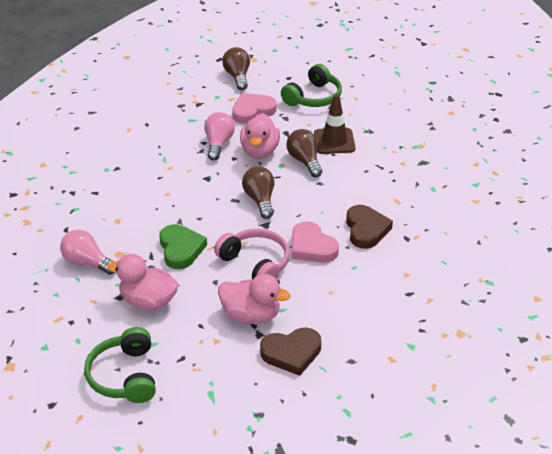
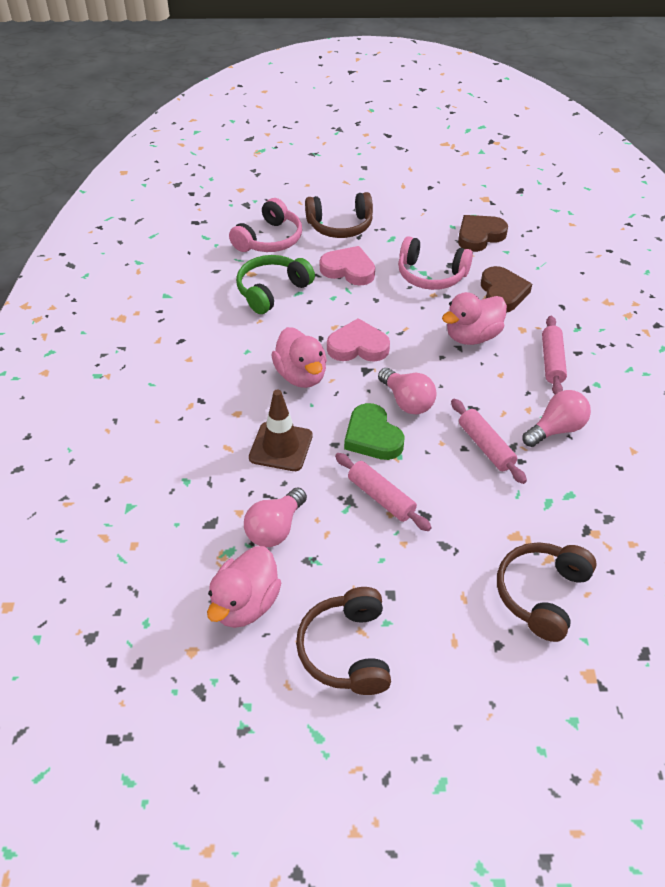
brown headphones: none = 0 -> [296,587,391,695] [305,192,373,238] [497,542,597,642] = 3
brown light bulb: [222,47,250,90] [242,166,274,219] [286,129,322,177] = 3 -> none = 0
green headphones: [84,327,156,403] [281,64,342,107] = 2 -> [236,255,315,314] = 1
pink headphones: [214,228,290,280] = 1 -> [229,198,302,252] [398,236,473,290] = 2
pink light bulb: [60,230,114,275] [204,112,235,161] = 2 -> [244,487,307,547] [378,368,437,414] [522,390,591,447] = 3
pink rolling pin: none = 0 -> [335,453,432,531] [451,399,527,484] [542,316,567,394] = 3

